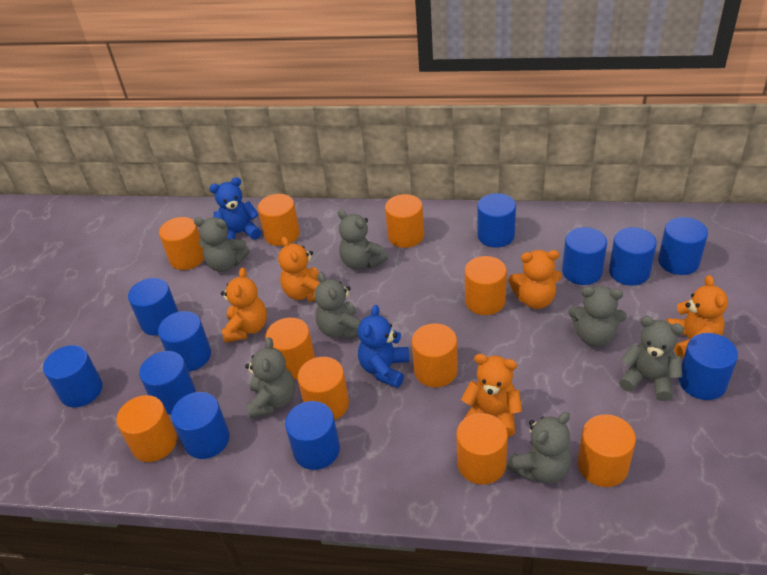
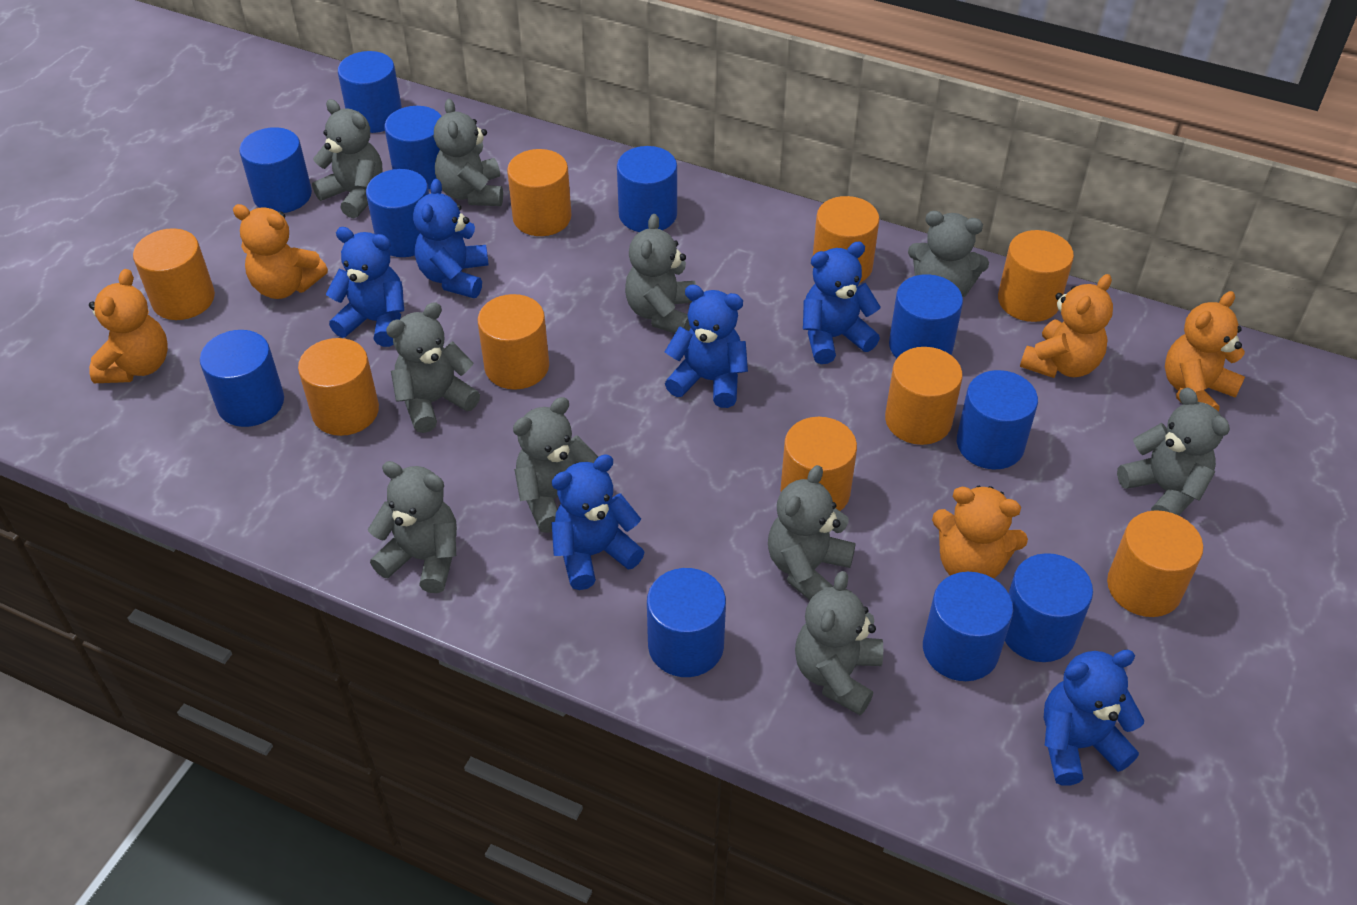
blue teddy bear: [209,177,261,240] [358,305,409,388] = 2 -> [326,227,404,347] [413,179,489,298] [551,454,644,590] [665,285,748,408] [803,241,881,364] [1044,650,1144,785] = 6
grey teddy bear: [194,217,250,272] [245,337,295,419] [314,272,361,339] [338,210,388,270] [507,412,571,484] [569,286,627,347] [619,316,684,401] = 7 -> [312,99,383,219] [368,461,457,593] [386,302,480,433] [434,99,503,206] [513,397,598,533] [625,214,696,333] [768,465,856,600] [795,571,883,715] [908,211,989,297] [1117,387,1230,516] = 10
orange cylinder: [116,395,177,462] [159,217,204,270] [258,194,300,246] [266,318,315,380] [298,357,349,420] [385,194,424,248] [412,323,458,387] [456,413,508,485] [465,256,507,315] [578,414,636,487] = 10 -> [133,228,215,320] [298,338,379,436] [477,294,549,390] [507,149,571,236] [781,417,857,511] [813,196,880,283] [885,347,963,445] [998,230,1074,322] [1107,510,1203,617] = 9

